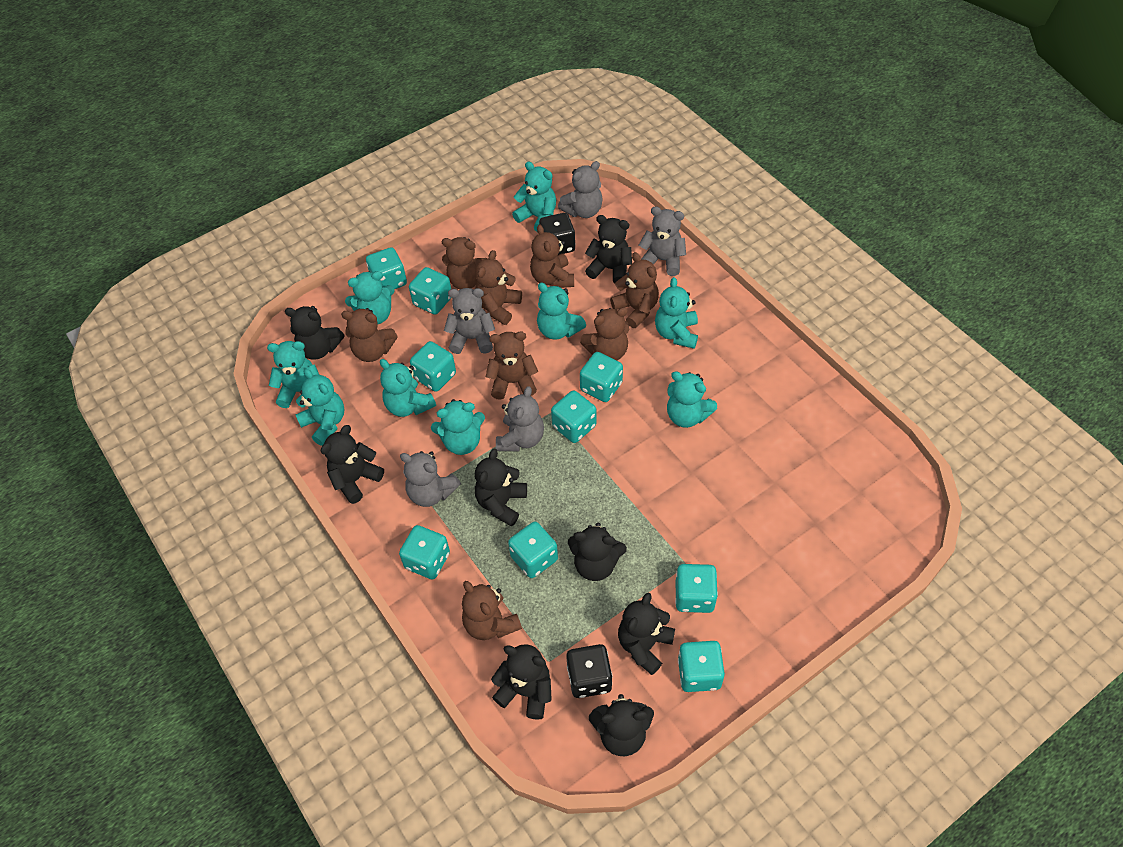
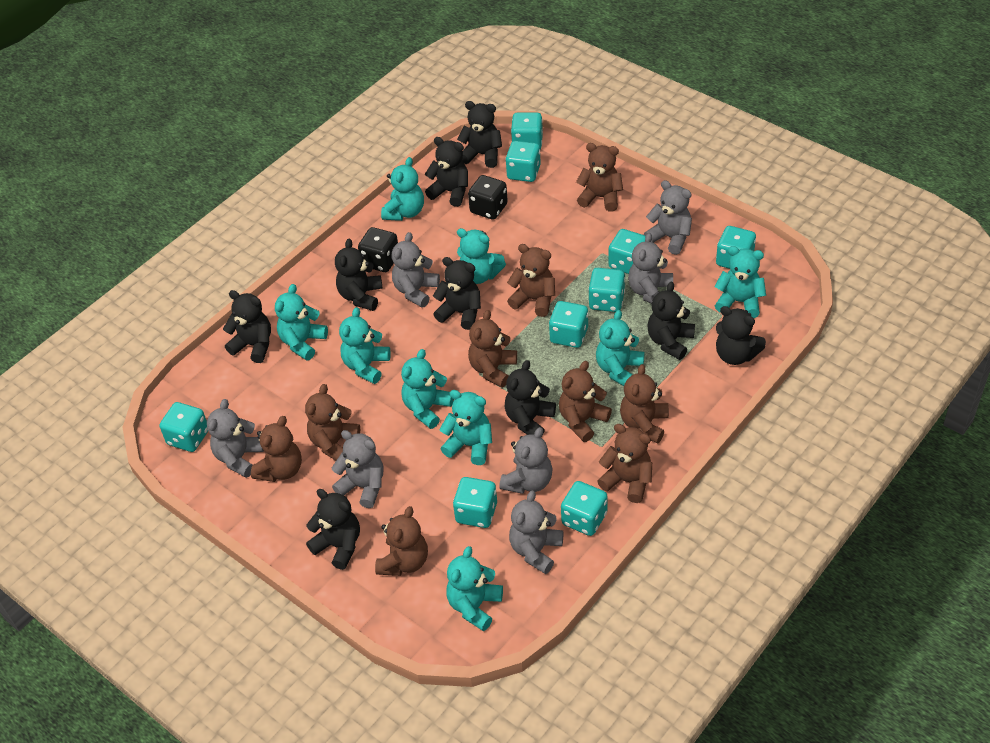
black teddy bear: [285,306,345,360] [321,425,384,504] [475,448,527,527] [491,644,552,720] [568,523,627,581] [585,215,632,284] [589,694,654,756] [618,593,675,675] = 8 -> [223,290,271,363] [306,489,360,570] [335,239,382,311] [425,137,468,207] [433,257,481,330] [457,101,502,168] [505,360,556,436] [647,282,695,360] [716,306,766,365] = 9
brown teddy bear: [341,308,398,362] [442,237,487,289] [462,581,522,640] [475,250,522,325] [486,332,538,400] [530,225,574,288] [580,307,629,360] [610,252,659,328] = 8 -> [251,416,302,482] [305,384,360,460] [375,506,428,576] [468,310,517,388] [507,244,555,317] [559,361,612,442] [576,143,623,212] [597,424,652,503] [620,364,669,443] = 9
grey teddy bear: [400,451,461,507] [444,288,495,354] [496,386,544,451] [558,161,603,218] [639,206,686,276] = 5 -> [207,399,264,478] [332,430,383,508] [392,232,440,308] [499,427,553,494] [509,490,563,574] [628,233,673,304] [644,180,692,255] = 7

